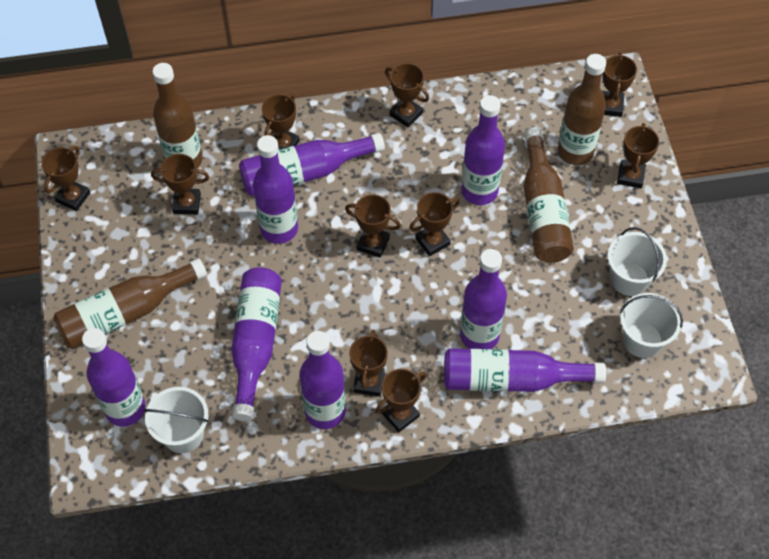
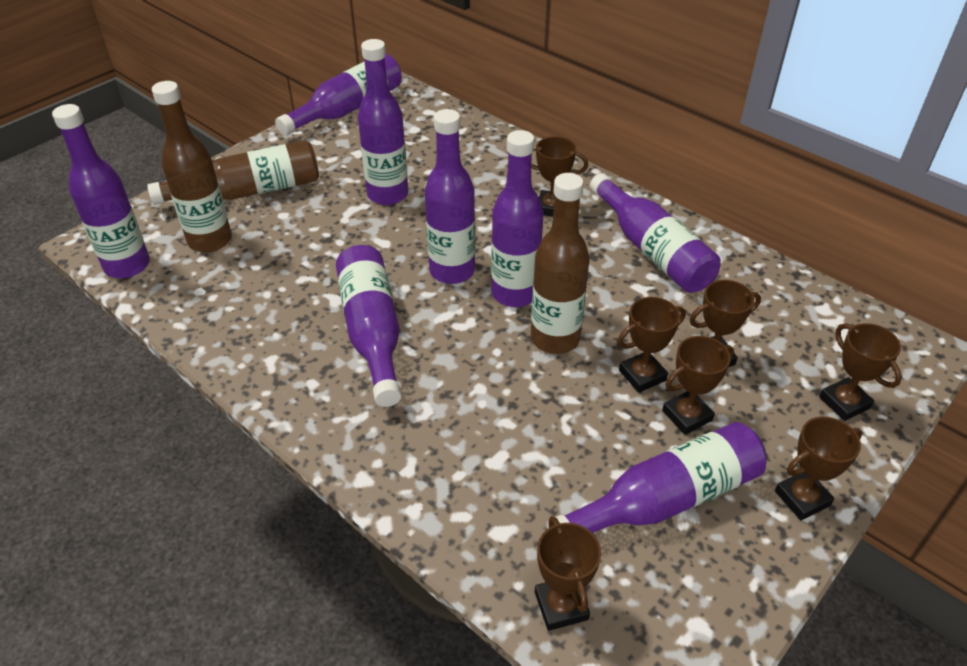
brown bottle: [53,258,207,349] [152,63,202,169] [524,127,574,263] [557,54,606,165] = 4 -> [147,140,319,205] [152,81,232,252] [531,173,590,354] = 3
brown trophy: [41,146,90,211] [151,154,209,214] [262,94,300,149] [345,194,401,258] [349,330,388,396] [376,369,426,432] [385,63,429,127] [409,192,459,256] [602,53,637,117] [617,123,659,188] = 10 -> [531,136,588,216] [535,516,601,631] [617,297,686,393] [662,336,734,435] [689,280,761,367] [775,416,862,520] [819,323,902,421] = 7
white bucket: [144,387,209,453] [608,227,667,296] [620,293,683,358] = 3 -> none = 0

